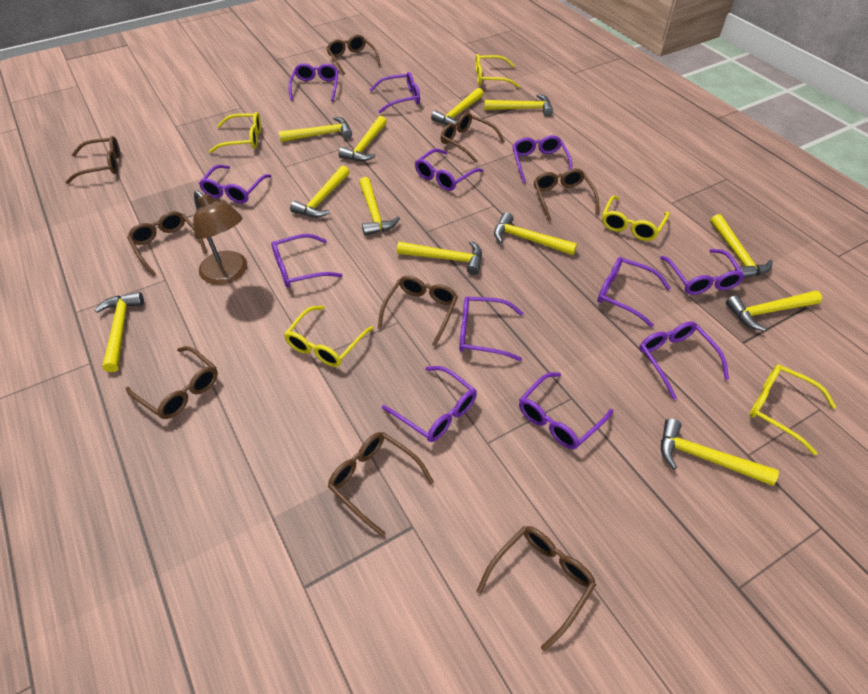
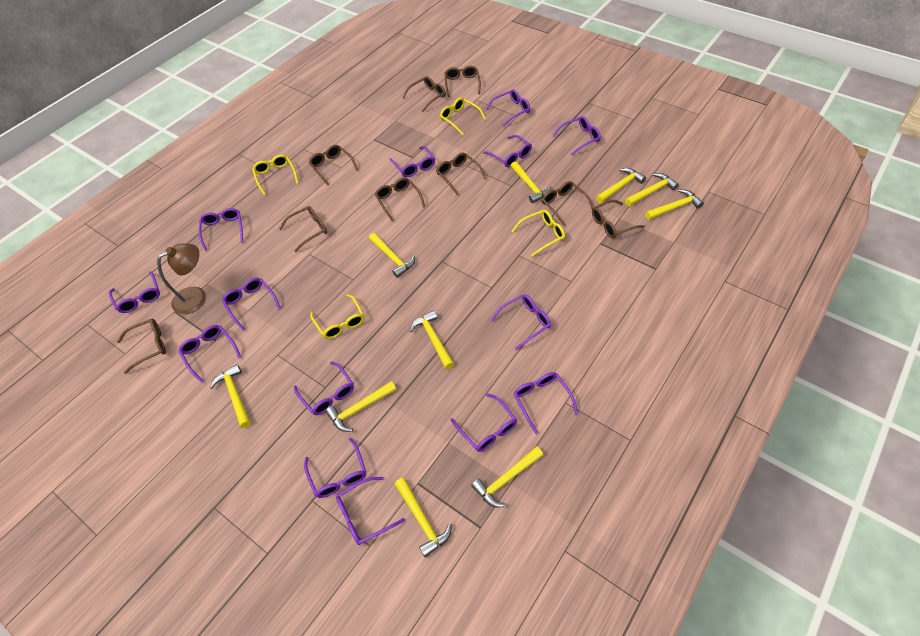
purple glasses: [199,165,272,204] [271,234,342,288] [288,63,339,101] [370,72,420,113] [382,366,477,442] [415,149,483,191] [459,297,523,361] [512,135,572,183] [519,372,613,449] [598,257,671,327] [639,322,729,400] [660,249,745,295] = 12 -> [109,271,160,313] [178,325,241,383] [199,208,243,251] [222,278,281,331] [294,361,354,415] [304,437,366,498] [336,477,405,545] [390,146,435,177] [451,393,517,452] [483,135,532,167] [486,89,530,126] [491,294,551,350] [513,372,578,434] [552,116,601,155] = 14
yellow glasses: [209,112,261,153] [284,306,373,367] [476,54,520,88] [602,196,670,241] [750,364,836,455] = 5 -> [252,155,299,195] [310,294,364,339] [440,98,486,135] [512,210,565,257] = 4
yellow hammer: [94,292,144,372] [279,117,352,142] [290,166,350,218] [339,116,387,161] [359,177,400,236] [397,241,482,275] [431,88,484,125] [484,94,553,116] [494,212,577,255] [661,418,779,486] [710,214,773,279] [726,291,822,331] = 12 -> [210,364,251,428] [325,381,396,432] [369,233,415,278] [395,478,452,558] [410,310,454,369] [471,446,543,507] [511,161,551,203] [596,168,646,203] [625,173,679,206] [645,189,704,220] = 10

